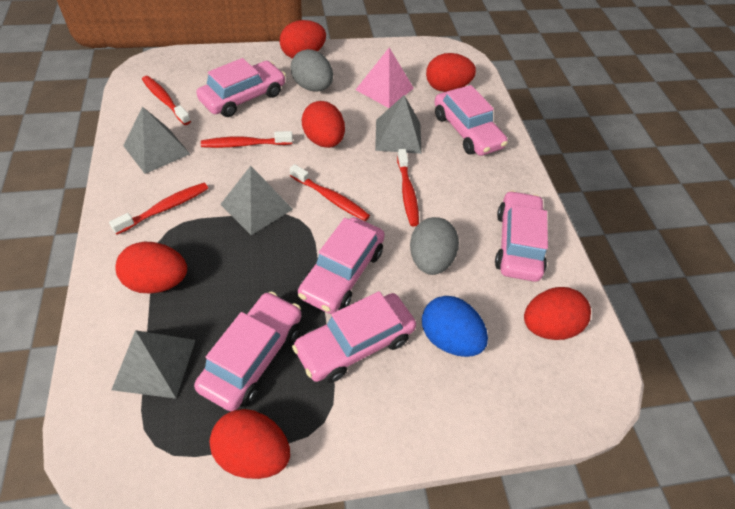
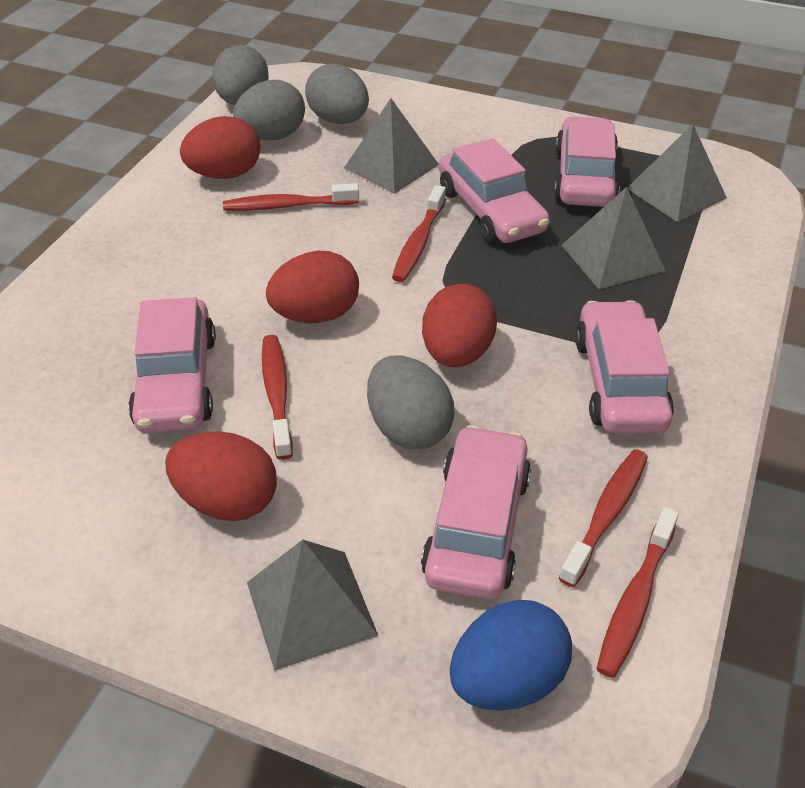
grey egg: [291,49,333,91] [410,217,459,275] = 2 -> [212,45,269,105] [233,80,305,141] [305,64,369,124] [367,356,455,449] = 4
pink car: [194,291,301,411] [196,58,286,117] [292,291,416,383] [298,217,385,314] [434,85,508,156] [495,190,548,282] = 6 -> [128,297,216,433] [421,425,531,600] [439,138,550,243] [554,116,620,207] [575,300,674,434] = 5
pink pyramid: [356,48,414,108] = 1 -> none = 0
red egg: [116,242,187,293] [209,409,290,479] [280,20,326,59] [302,101,345,148] [426,53,476,92] [524,287,591,340] = 6 -> [165,431,277,521] [180,116,260,179] [266,251,359,323] [422,284,497,367] = 4

